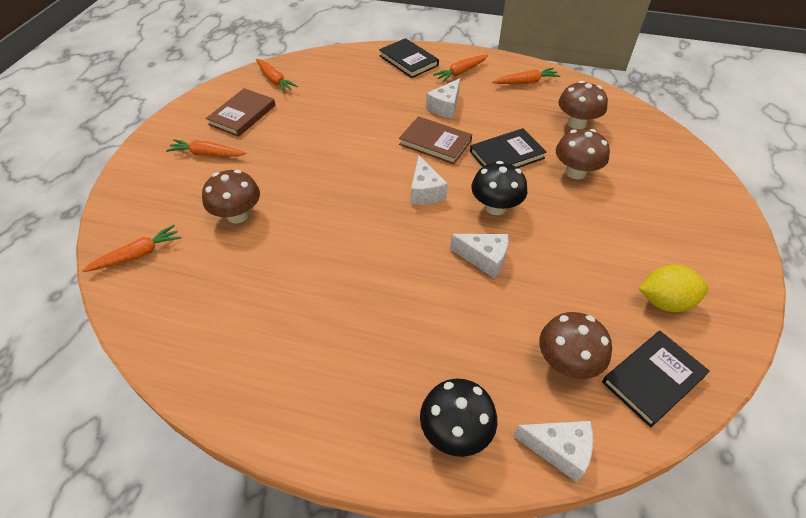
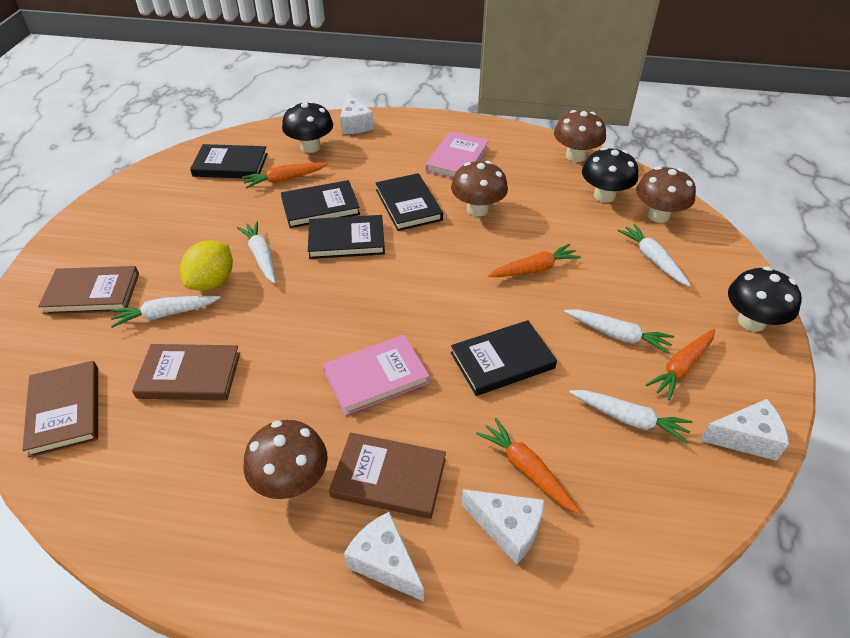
black book: [379,38,439,78] [470,128,547,168] [602,331,710,427] = 3 -> [190,144,268,179] [281,180,360,228] [308,215,385,259] [376,173,443,231] [451,320,557,396] = 5
black mushroom: [420,378,497,457] [471,161,527,215] = 2 -> [282,101,333,153] [582,147,638,203] [728,267,802,332] = 3
brown book: [206,88,275,137] [399,116,472,164] = 2 -> [22,361,98,458] [38,266,139,314] [132,344,240,400] [329,433,446,519] = 4
orange carrot: [82,225,181,272] [166,139,246,157] [256,59,298,93] [433,54,488,82] [492,68,560,84] = 5 -> [242,163,328,189] [476,418,581,514] [488,244,581,277] [645,329,715,400] = 4
pink book: none = 0 -> [323,335,429,415] [425,131,489,179] = 2
white carrot: none = 0 -> [111,296,221,328] [237,221,276,283] [564,309,674,354] [569,390,692,444] [617,224,691,287] = 5

